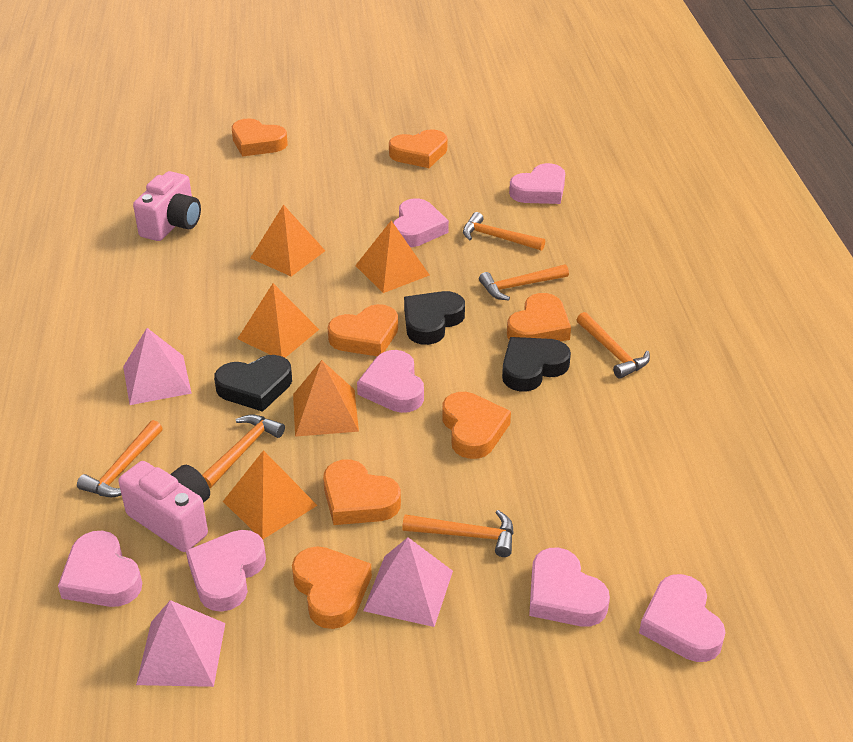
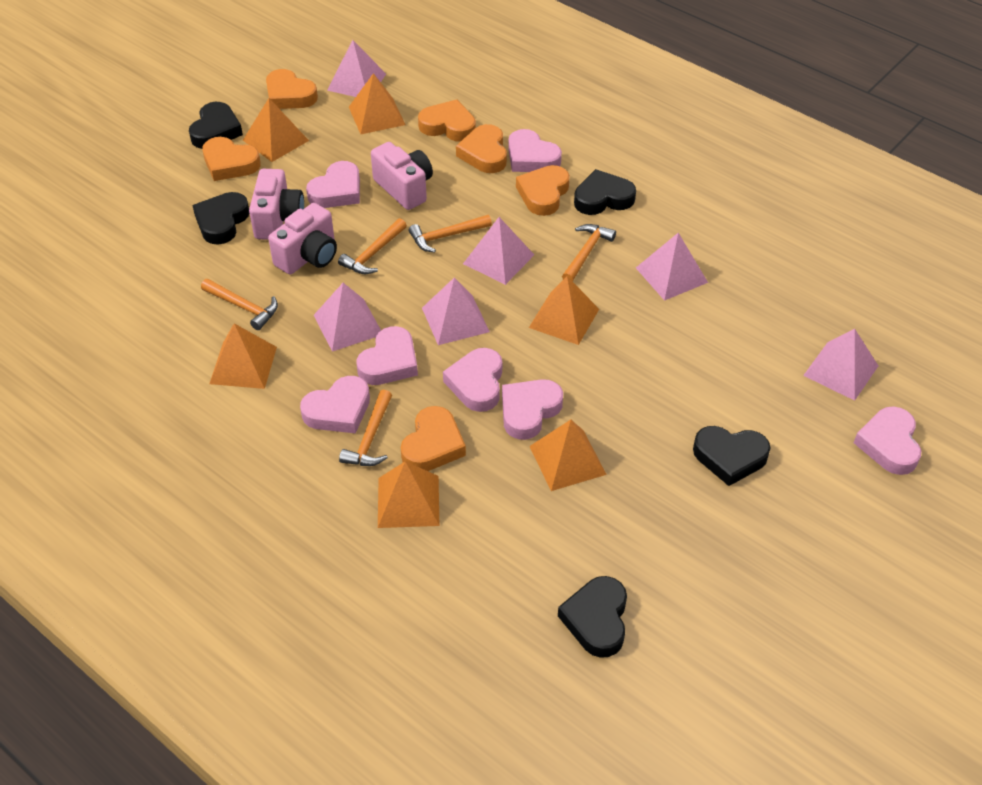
black heart: [214,355,292,412] [404,291,465,345] [502,337,571,391] = 3 -> [189,102,243,149] [192,192,249,244] [558,576,627,658] [574,169,636,215] [693,426,771,486] = 5
orange hammer: [77,420,163,497] [202,415,285,488] [402,510,514,557] [463,212,545,251] [479,264,569,301] [577,312,650,379] = 6 -> [201,279,278,330] [338,218,407,274] [339,390,392,466] [409,215,492,253] [562,224,616,281] = 5
orange heart: [232,118,288,157] [292,546,372,629] [323,460,401,525] [328,304,398,356] [389,129,447,168] [442,392,511,459] [507,293,571,341] = 7 -> [202,137,261,181] [266,69,318,109] [401,406,466,471] [418,99,476,142] [456,124,507,173] [516,165,570,216] = 6
orange pyramid: [223,450,318,539] [237,283,319,358] [250,205,325,276] [293,360,359,437] [355,221,430,293] = 5 -> [209,323,277,389] [243,98,309,162] [349,73,405,134] [378,461,439,528] [529,276,599,345] [529,420,607,491] = 6
pink camera: [118,461,210,552] [133,171,201,241] = 2 -> [249,169,304,240] [268,203,337,274] [371,142,433,210] = 3
pink pyramid: [123,328,192,405] [136,600,225,687] [363,537,453,627] = 3 -> [314,283,381,352] [327,40,386,97] [422,277,490,345] [463,217,534,285] [636,233,708,301] [803,329,878,401] = 6

